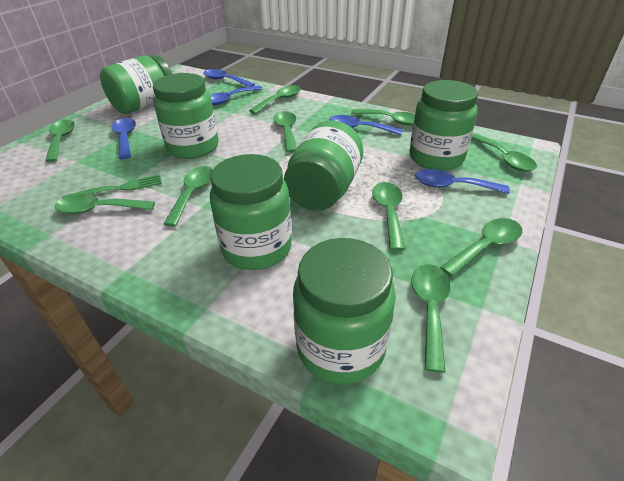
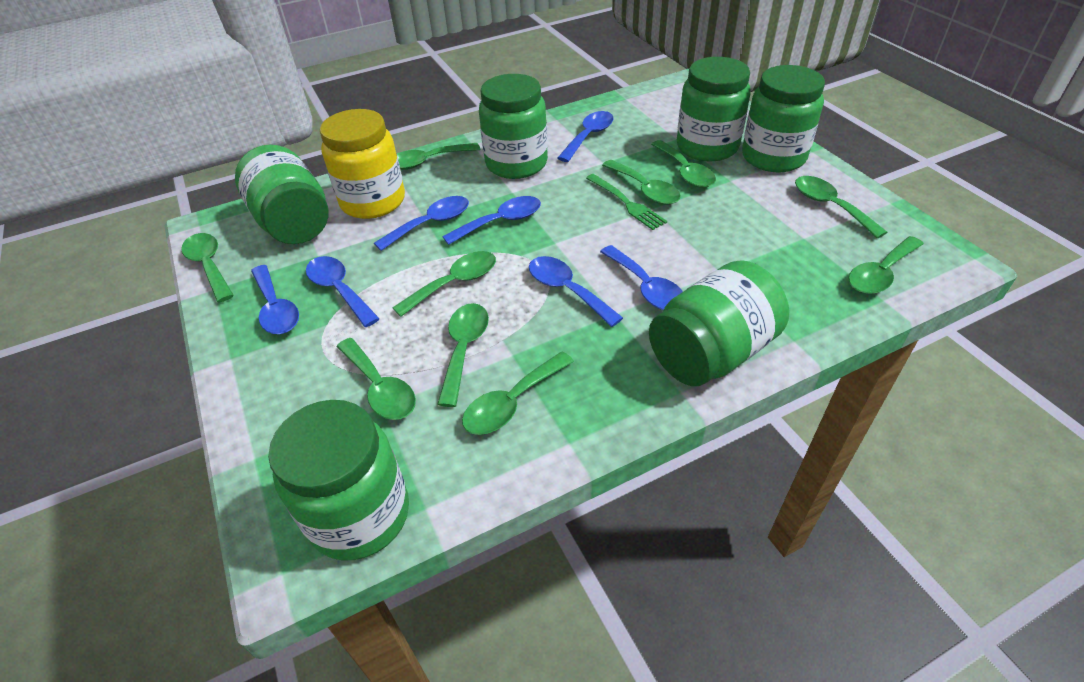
blue spoon: [112,118,136,159] [204,69,255,87] [210,86,263,105] [329,115,403,135] [415,169,510,194] = 5 -> [251,265,299,334] [306,256,380,327] [374,196,469,251] [442,196,541,245] [529,256,623,327] [558,111,614,162] [600,245,683,310] = 7
yellow jar: none = 0 -> [320,109,405,219] = 1

